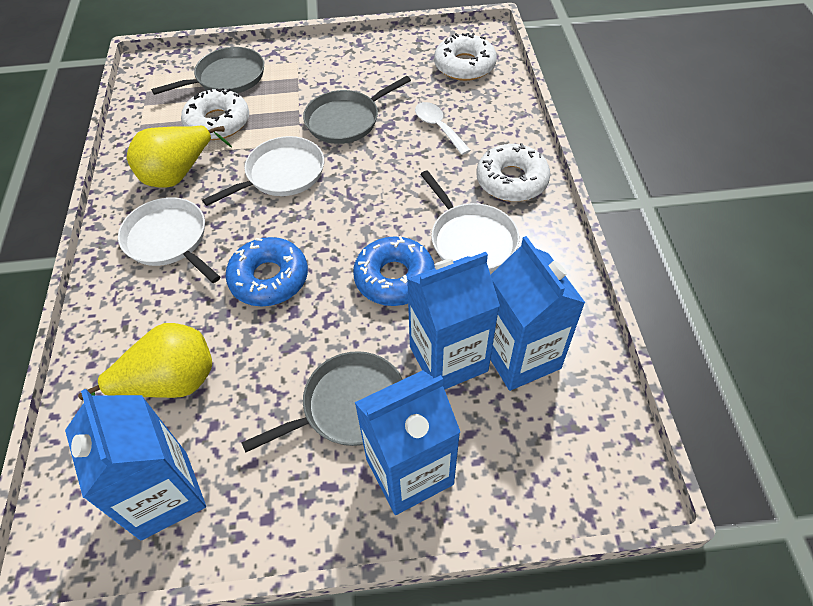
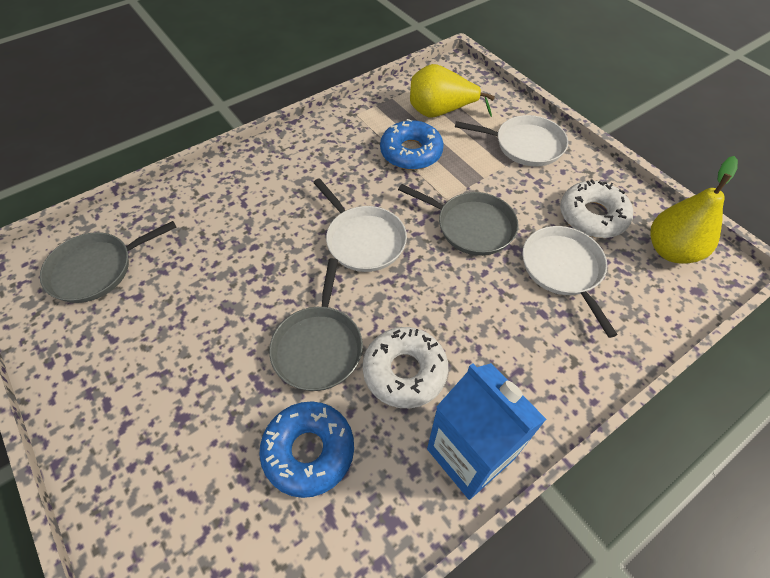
blue carton: [65,389,206,540] [354,370,460,515] [407,252,500,390] [490,236,585,391] = 4 -> [427,363,547,500] = 1
white donut: [181,88,249,140] [434,33,497,81] [476,143,550,202] = 3 -> [363,327,448,408] [560,179,633,238] = 2
white spoon: [415,102,471,155] = 1 -> none = 0

